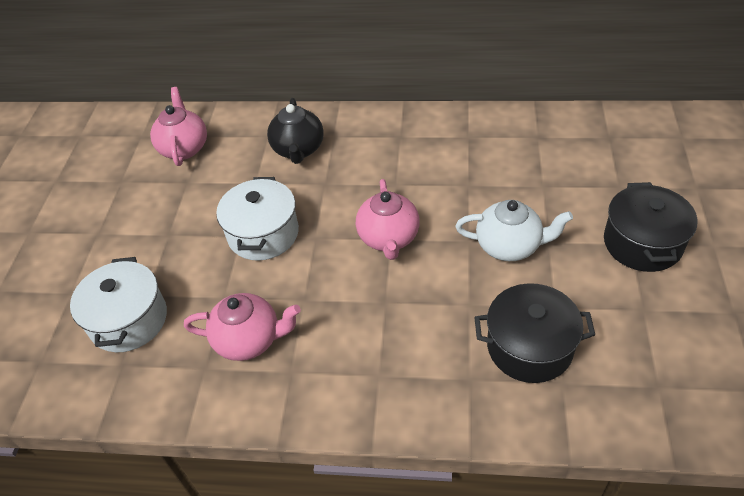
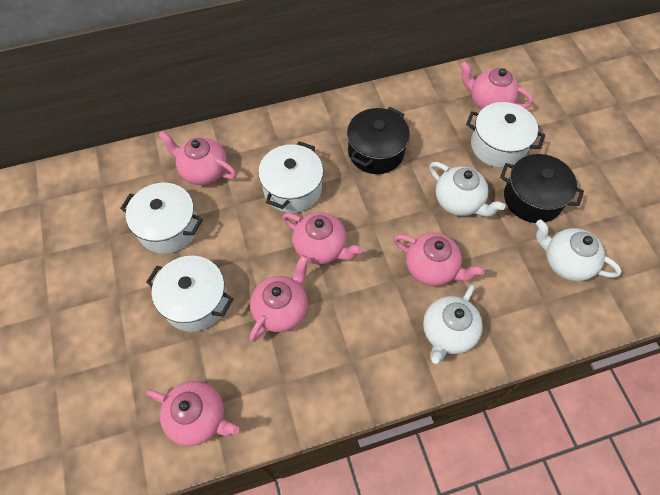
black teapot: [267,98,324,164] = 1 -> none = 0
pink teapot: [150,87,207,166] [184,293,301,361] [356,179,420,260] = 3 -> [146,381,239,446] [158,131,237,185] [250,255,308,342] [282,212,363,264] [394,233,485,286] [460,61,533,110] = 6
white pot: [70,257,167,352] [216,177,299,261] = 2 -> [120,183,203,254] [146,256,233,332] [258,141,323,213] [466,102,545,168] = 4
white teapot: [455,200,573,261] = 1 -> [423,284,483,364] [429,162,505,216] [536,220,622,281] = 3

